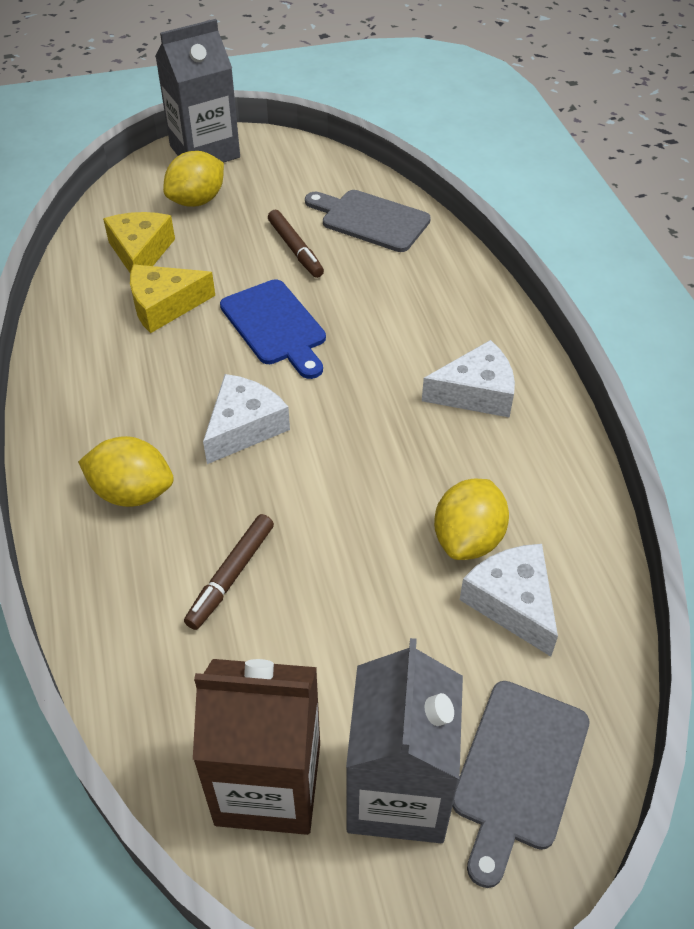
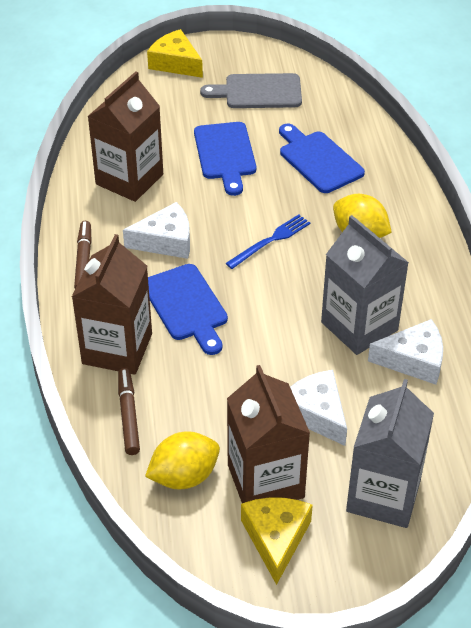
blue cutting board: [220,279,326,379] = 1 -> [148,264,228,355] [194,122,256,196] [279,124,365,193] = 3
blue fork: none = 0 -> [226,214,310,269] = 1
brown carton: [193,659,320,835] = 1 -> [72,234,152,375] [87,71,163,202] [227,365,310,503] = 3
grey cutting board: [305,190,431,252] [452,681,590,888] = 2 -> [200,73,302,108] = 1
yellow lemon: [78,436,174,507] [163,151,224,207] [434,479,509,560] = 3 -> [145,431,220,489] [333,194,392,238] = 2

